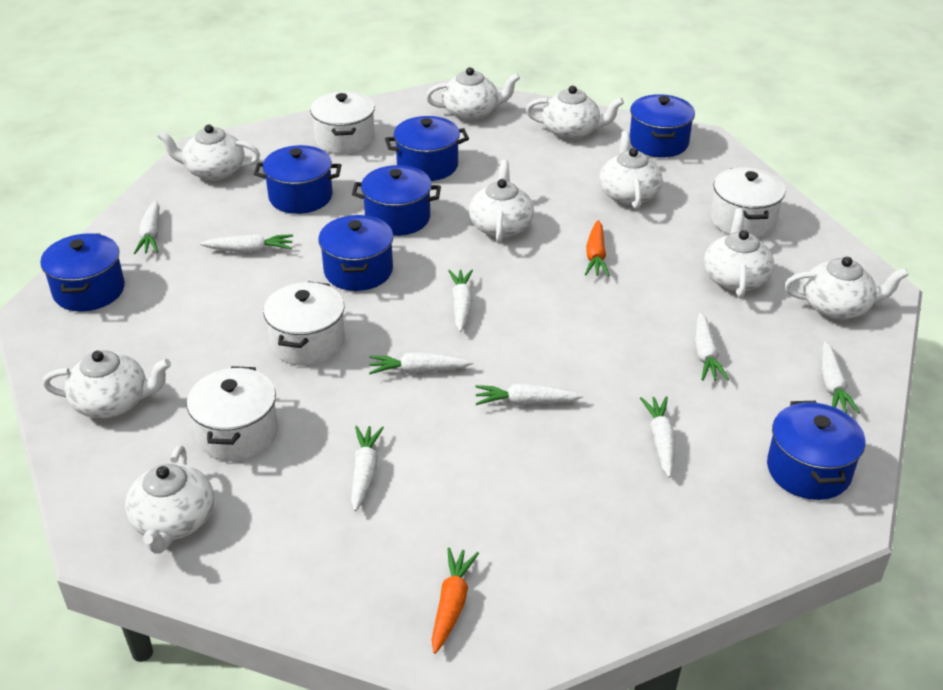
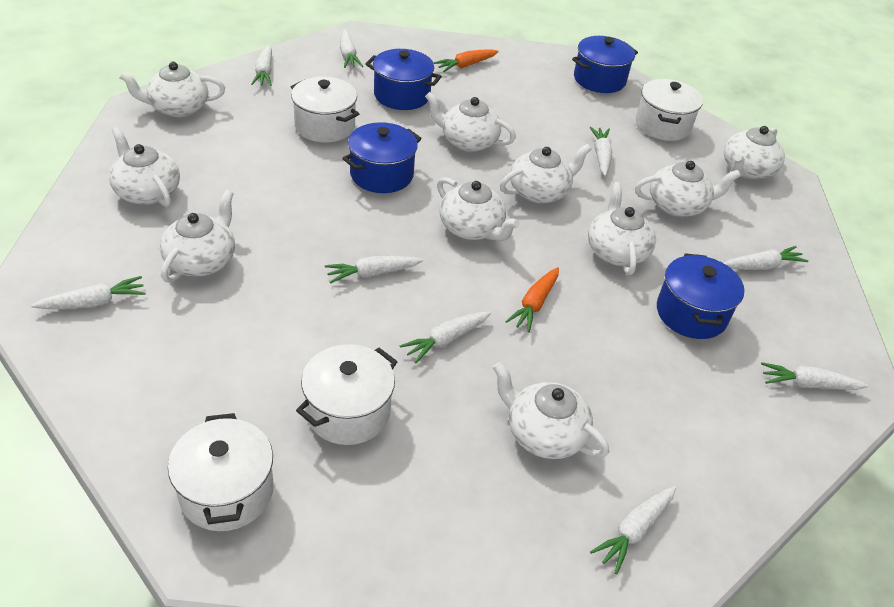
blue pot: [41,233,125,311] [254,145,341,214] [318,215,393,291] [352,165,441,236] [385,116,469,181] [629,94,695,158] [767,401,865,500] = 7 -> [342,122,422,193] [365,49,442,110] [572,36,638,93] [657,253,744,339] = 4
white teapot: [43,350,171,418] [125,445,214,553] [157,124,260,181] [426,67,520,121] [469,160,534,243] [526,86,624,140] [599,131,662,209] [704,208,774,298] [784,257,908,319] = 9 -> [109,127,180,207] [119,62,225,117] [160,190,235,283] [425,92,516,152] [437,177,520,241] [492,362,609,459] [500,144,591,203] [588,182,656,275] [635,161,741,217] [724,126,785,179] = 10

